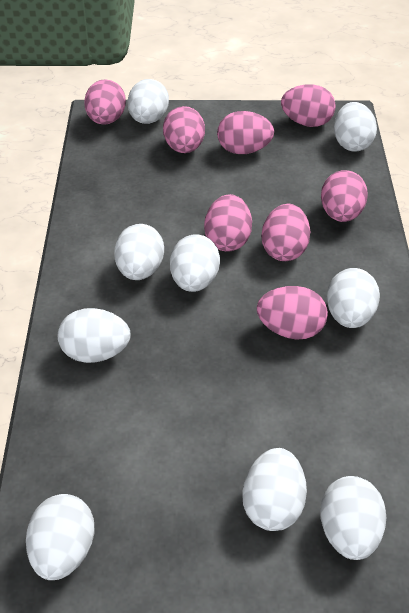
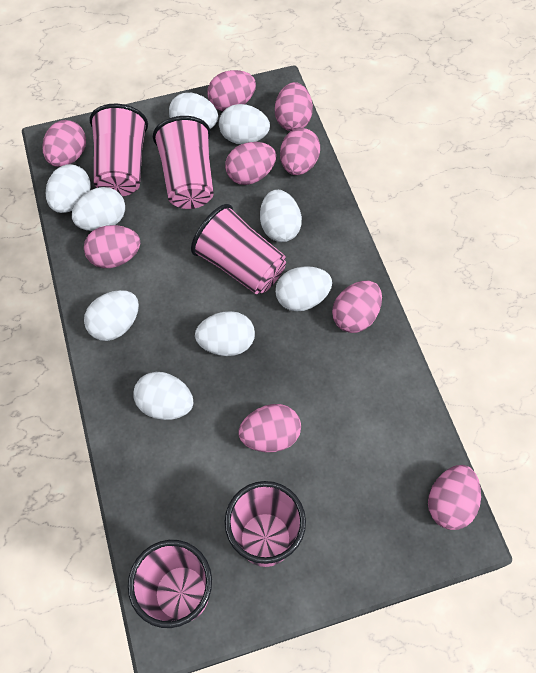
pink cup: none = 0 -> [90,104,148,196] [128,540,212,628] [153,116,214,209] [191,204,286,294] [225,481,306,567] = 5
pink egg: [84,79,126,125] [163,106,205,153] [204,194,252,252] [217,111,274,154] [257,286,328,340] [261,204,310,261] [281,84,336,127] [321,170,368,222] = 8 -> [42,120,86,167] [84,225,140,268] [207,70,256,111] [225,142,276,185] [238,404,301,452] [275,82,313,131] [280,128,320,175] [332,281,382,333] [428,465,481,530] = 9

